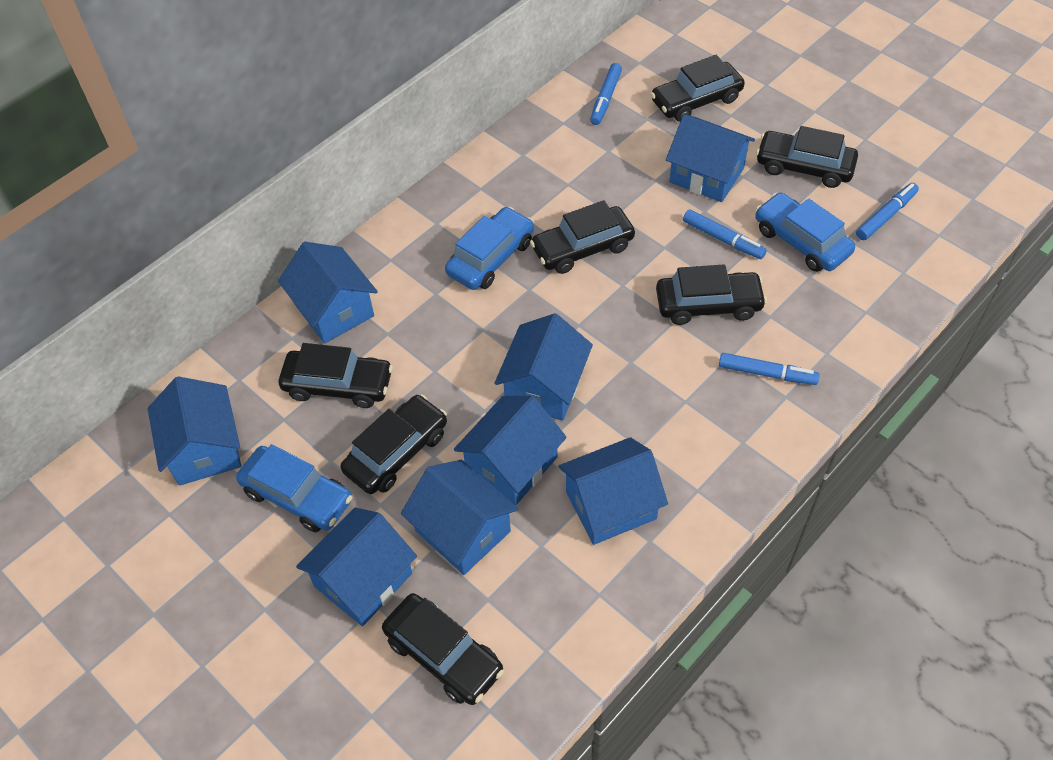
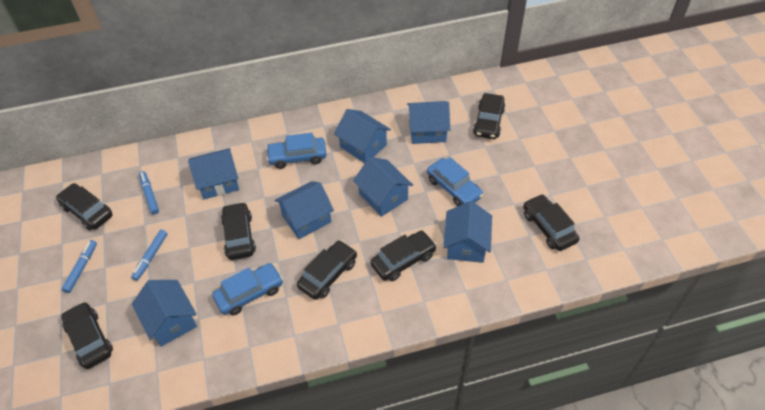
blue house: [148,376,241,486] [278,242,378,344] [296,507,417,626] [401,460,518,575] [454,396,567,505] [494,313,593,421] [558,437,668,545] [666,114,755,202] = 8 -> [132,280,197,347] [188,148,239,199] [275,181,334,239] [334,109,391,163] [353,157,413,217] [407,101,450,144] [443,201,492,263] = 7
blue marker: [590,63,622,125] [683,209,767,259] [719,353,820,385] [856,183,919,240] = 4 -> [62,240,97,293] [131,230,167,281] [139,171,159,215] = 3

